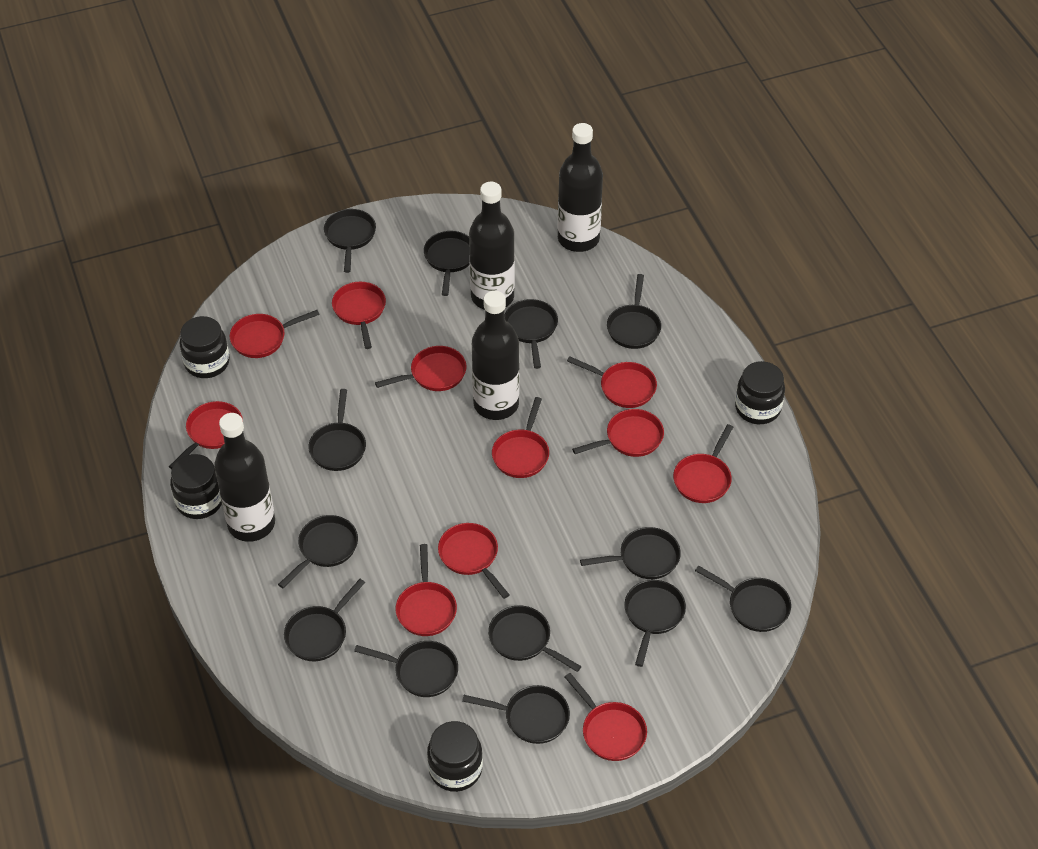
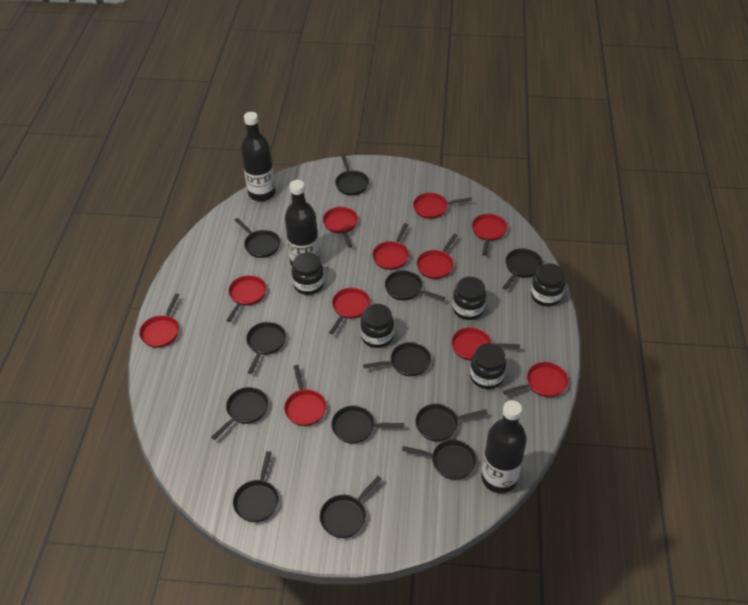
black bottle: [214,413,275,542] [469,182,515,310] [472,291,519,420] [557,123,603,252] = 4 -> [241,112,276,201] [285,180,320,266] [481,400,527,493] = 3
black jar: [170,454,222,519] [179,316,230,378] [427,721,483,792] [735,361,785,424] = 4 -> [292,252,324,295] [360,304,394,348] [453,277,486,320] [470,343,506,389] [531,264,566,307] = 5
black pan: [278,515,358,588] [284,579,365,661] [308,389,366,471] [324,209,376,273] [354,641,458,697] [424,231,470,296] [462,685,570,744] [488,605,582,672] [505,299,558,369] [580,527,681,579] [607,274,661,349] [624,580,686,667] [695,565,791,632] = 13 -> [211,387,268,440] [233,451,279,522] [235,218,280,258] [246,322,286,374] [320,476,382,538] [331,406,404,443] [335,154,369,196] [363,342,431,376] [385,270,445,301] [402,440,477,480] [415,404,487,441] [502,248,543,290] = 12

